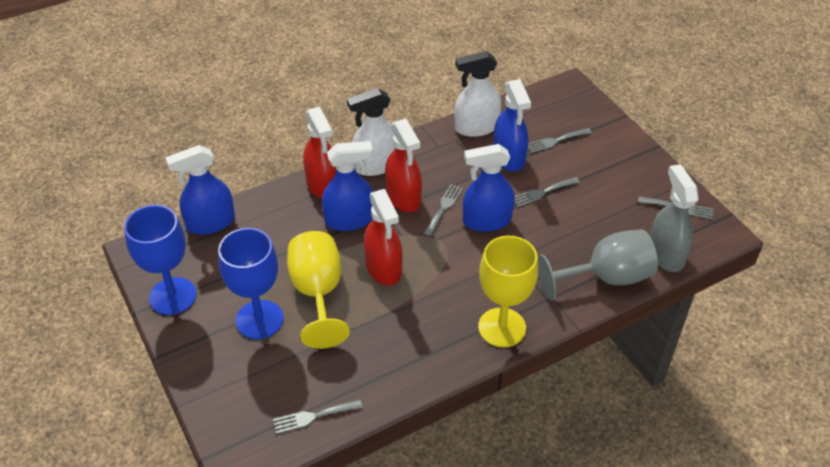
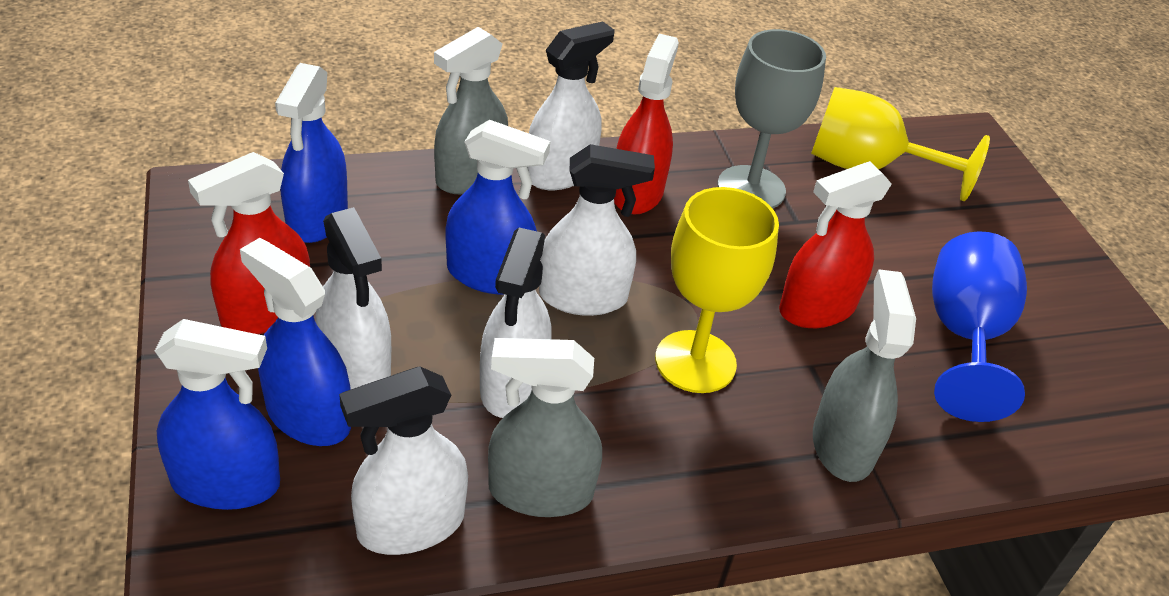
blue goblet: [124,205,197,315] [218,228,284,339] = 2 -> [932,231,1027,422] = 1
grey fork: [273,399,363,434] [423,184,463,237] [514,177,580,207] [528,128,592,153] [638,196,713,219] = 5 -> none = 0
grey spray bottle: [650,164,699,272] = 1 -> [434,27,508,194] [488,338,602,517] [813,269,916,482] = 3
white spray bottle: [347,88,395,176] [455,51,501,137] = 2 -> [316,207,391,389] [339,366,468,555] [480,228,552,418] [528,21,615,190] [539,144,655,316] = 5

